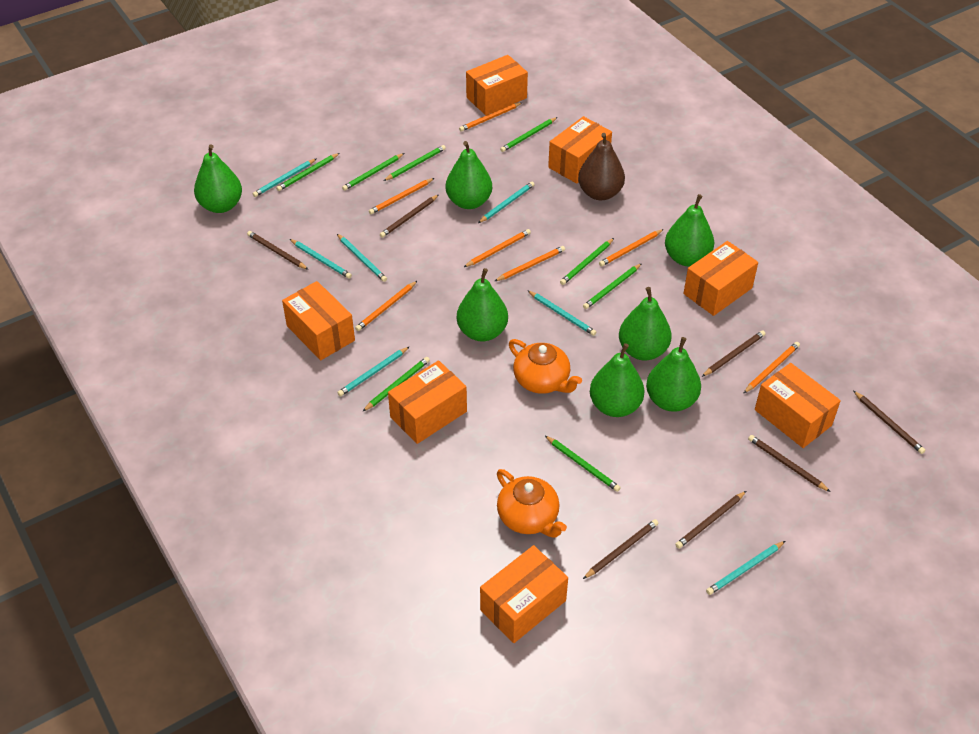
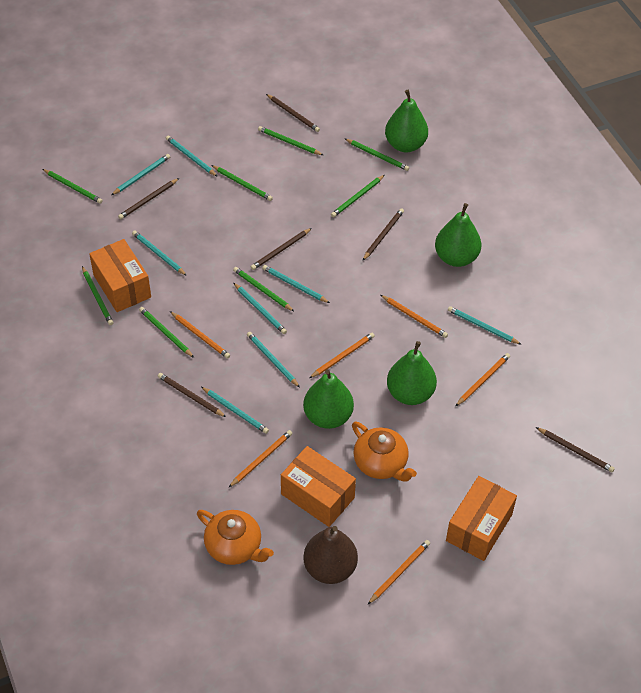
brown pencil: [247,231,309,270] [380,195,438,238] [583,519,659,579] [675,491,746,549] [702,330,765,377] [748,435,831,492] [854,391,925,454] = 7 -> [118,178,179,219] [158,373,226,417] [251,228,312,270] [266,94,320,132] [362,208,404,261] [536,427,615,473] = 6
green pear: [194,144,242,213] [446,141,492,209] [457,268,508,342] [590,343,645,417] [619,287,672,360] [646,337,701,412] [665,194,714,266] = 7 -> [303,370,354,429] [385,90,428,152] [387,341,437,405] [435,203,481,267] = 4
orange box: [282,281,355,360] [388,360,467,444] [466,55,528,115] [480,545,568,643] [548,116,612,184] [683,241,758,316] [755,363,841,448] = 7 -> [89,239,151,312] [281,446,356,527] [446,476,517,561] = 3
orange pencil: [355,281,417,331] [369,178,434,214] [459,102,522,132] [464,229,531,267] [495,246,565,281] [599,229,664,266] [743,342,800,394] = 7 -> [170,311,230,359] [228,430,293,488] [310,333,375,378] [368,540,430,604] [381,295,448,338] [456,353,510,406] = 6
turquoise pencil: [253,159,316,197] [290,239,352,279] [337,234,387,282] [337,346,410,396] [478,182,535,223] [527,290,597,336] [706,541,785,595] = 7 -> [112,154,170,195] [132,231,187,276] [166,136,218,177] [201,387,269,434] [234,283,287,334] [247,332,300,388] [262,265,330,303] [448,306,522,345] = 8

